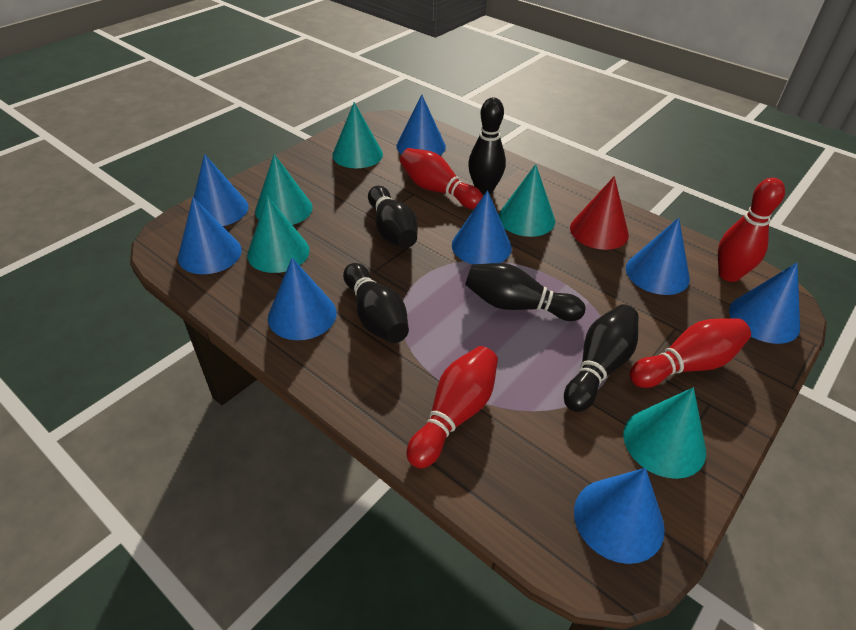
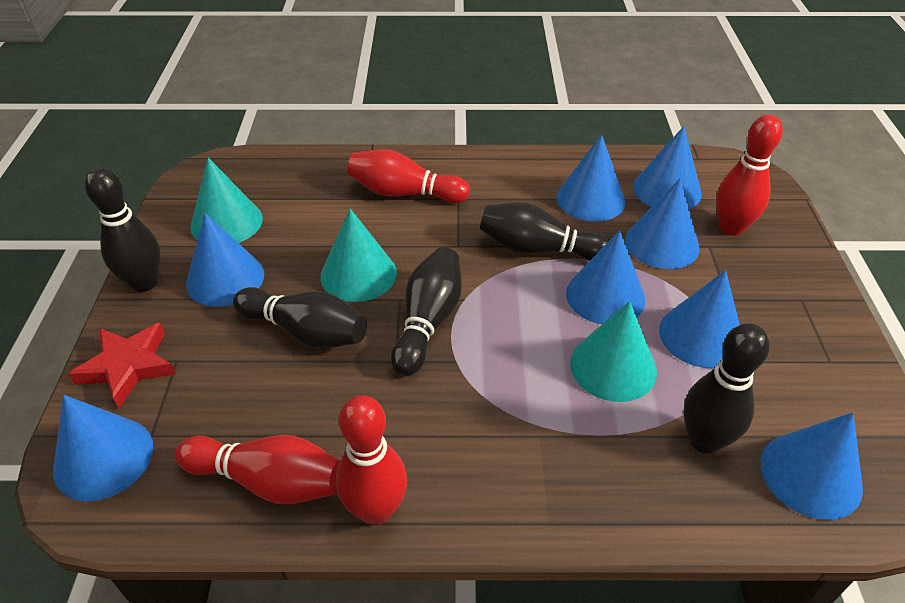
red cone: [570,176,629,250] = 1 -> none = 0
red star: none = 0 -> [68,323,176,408] = 1
turquoise cone: [247,196,310,273] [255,154,313,225] [332,102,383,168] [499,164,555,237] [623,387,706,479] = 5 -> [190,158,263,243] [320,208,397,302] [570,301,657,402] = 3

